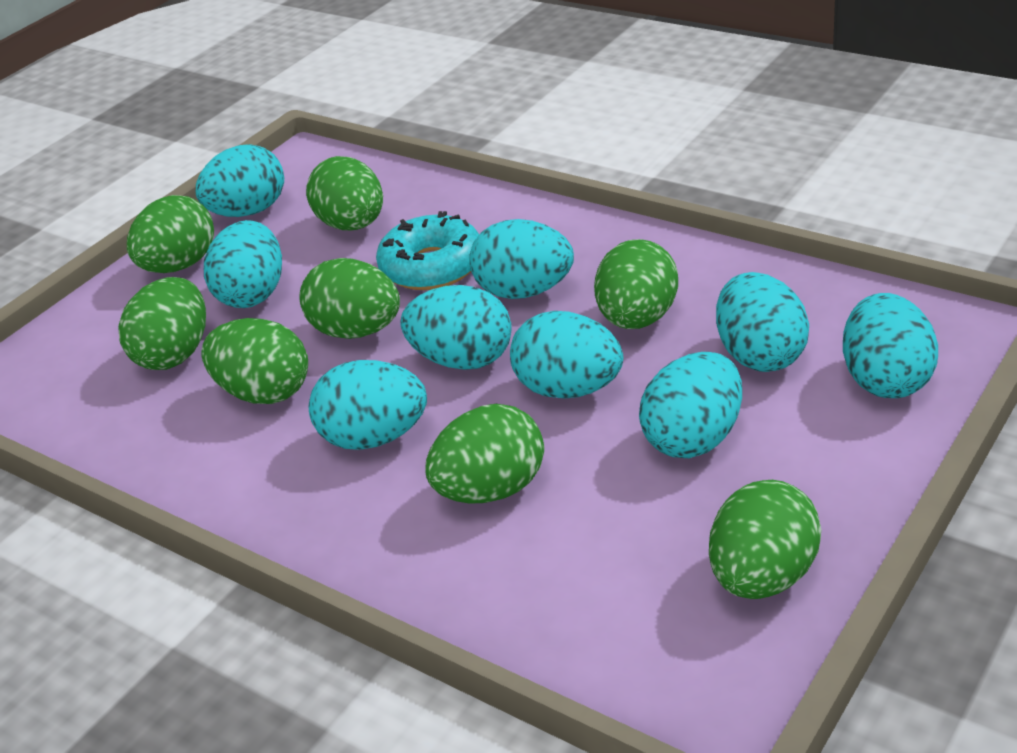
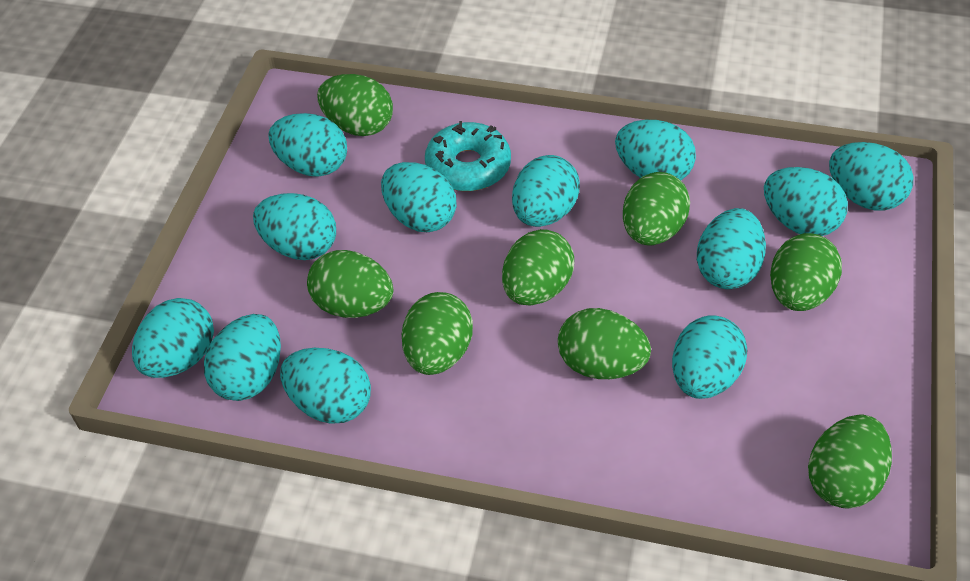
turquoise egg: [196,144,284,217] [204,220,282,308] [309,360,427,450] [400,285,512,370] [469,219,574,299] [510,311,623,399] [639,352,742,458] [716,272,809,372] [843,293,938,398] = 9 -> [132,298,214,378] [204,314,281,401] [253,193,336,260] [268,113,347,177] [280,348,371,424] [381,162,457,232] [512,155,580,227] [615,120,696,180] [672,315,748,399] [697,208,766,289] [764,167,848,236] [829,142,914,210] = 12

